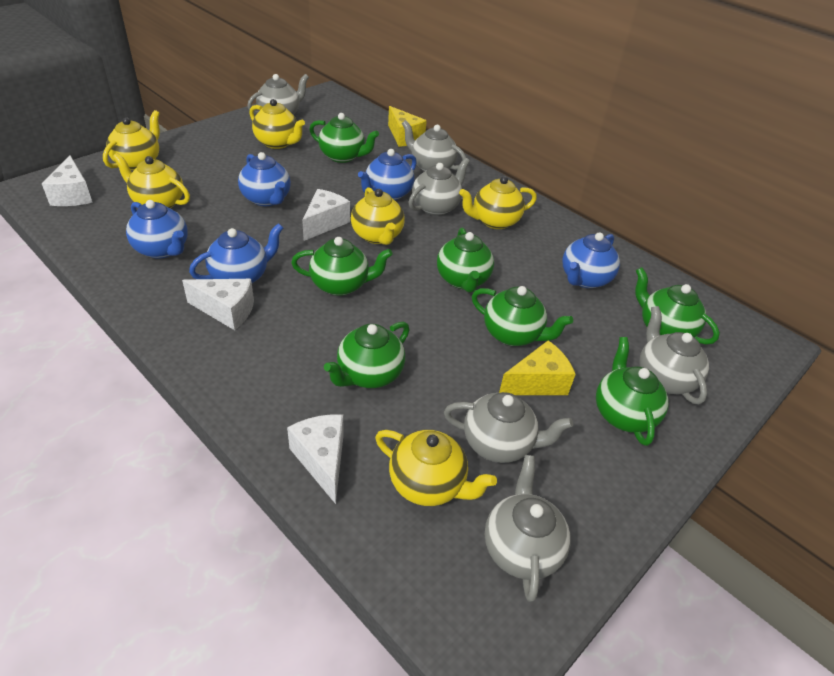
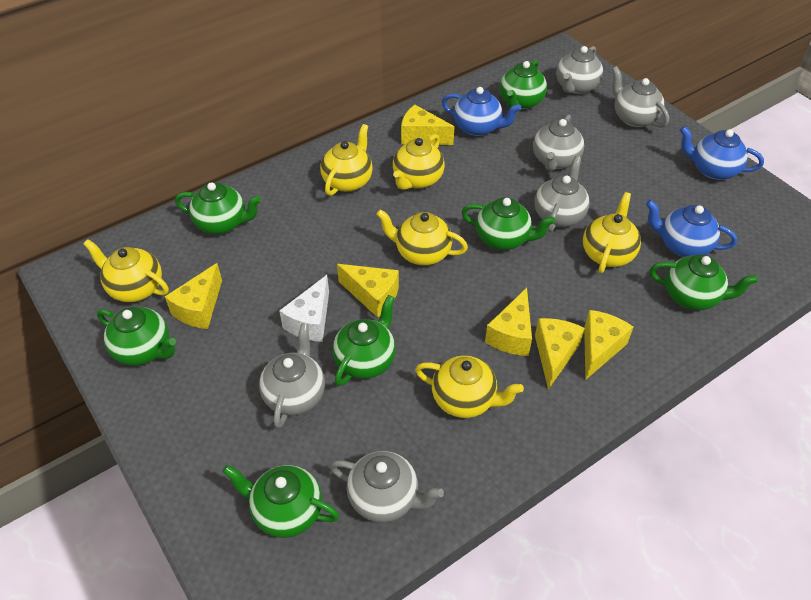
blue teapot: [126,200,188,259] [189,223,283,283] [238,152,291,206] [358,149,417,200] [562,232,620,288] = 5 -> [442,87,521,136] [646,200,737,257] [680,126,764,180] = 3
white cheese: [42,155,93,206] [182,279,254,330] [287,414,344,504] [302,189,350,241] = 4 -> [279,275,329,342] = 1
yellow cheese: [388,106,427,147] [499,340,576,395] = 2 -> [165,263,222,329] [337,264,399,318] [401,105,454,145] [485,288,532,356] [535,318,585,389] [584,310,633,380] = 6

